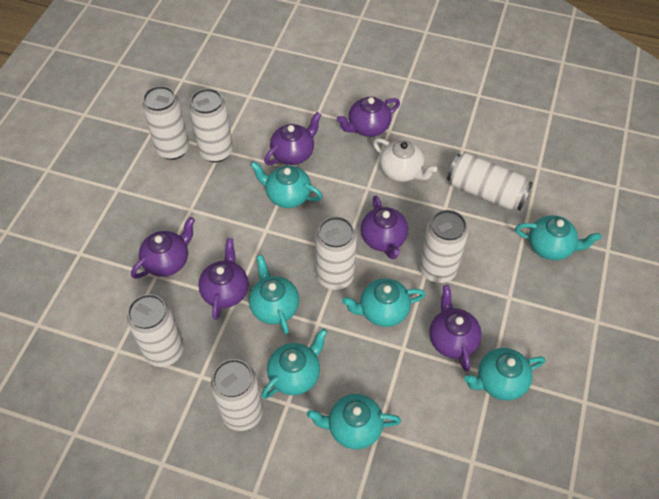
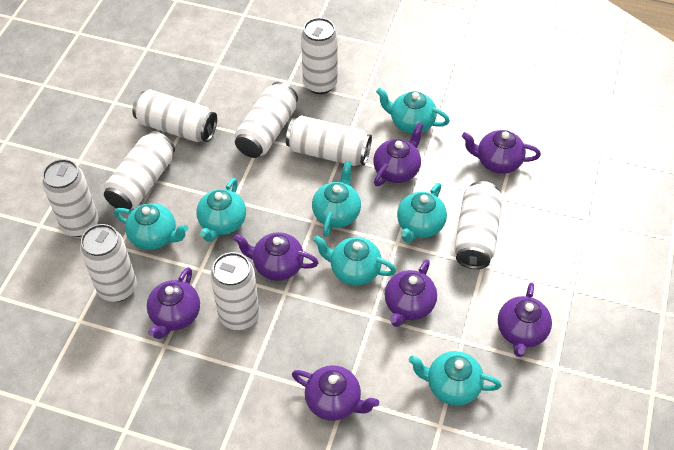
purple teapot: [131,217,195,279] [198,238,249,320] [264,112,321,165] [337,97,400,137] [361,195,408,259] [429,285,482,371] = 6 -> [147,267,200,339] [233,232,319,281] [292,365,379,421] [373,123,424,186] [385,259,437,327] [462,130,541,174] [498,283,552,357] = 7
white can: [127,294,184,367] [142,86,189,160] [189,88,233,162] [211,359,263,431] [315,217,357,290] [420,210,468,283] [447,153,533,210] = 7 -> [42,159,99,237] [80,224,137,302] [104,131,175,210] [132,89,217,142] [210,252,260,330] [235,82,298,158] [286,115,372,166] [301,18,338,94] [454,181,503,269] = 9
white teapot: [373,138,437,182] = 1 -> none = 0

